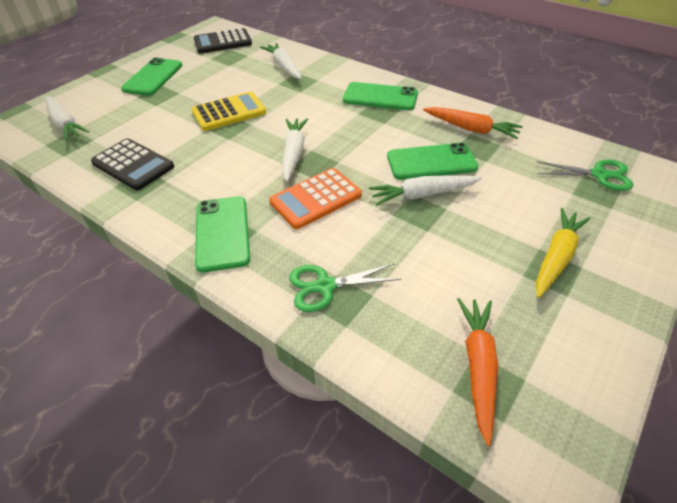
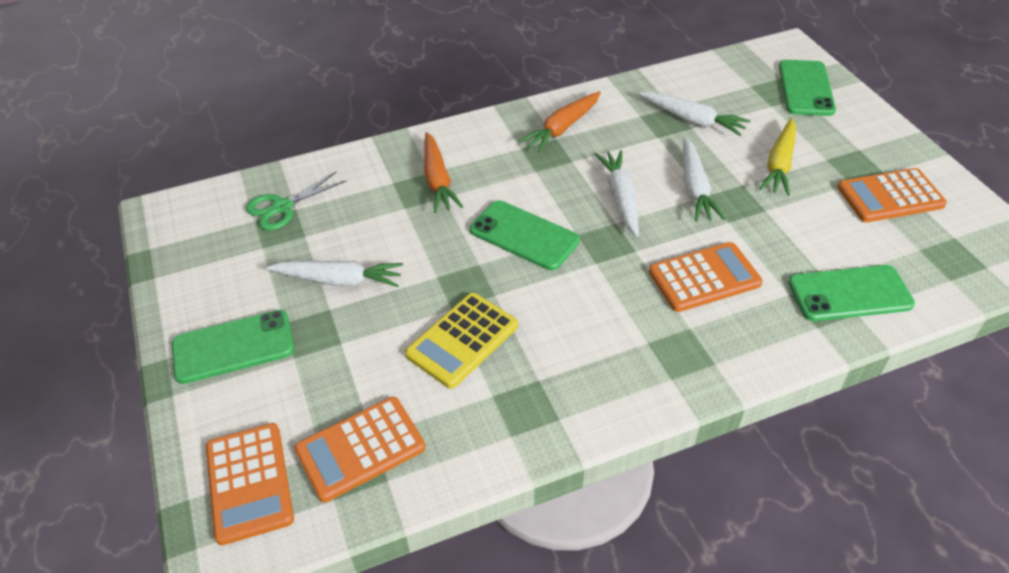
black calculator: [91,138,174,190] [194,28,252,53] = 2 -> none = 0
green scissors: [289,263,401,312] [536,160,634,191] = 2 -> [246,171,347,230] = 1
orange calculator: [269,168,362,229] = 1 -> [206,423,294,545] [294,397,426,502] [649,242,763,312] [837,168,947,222] = 4

